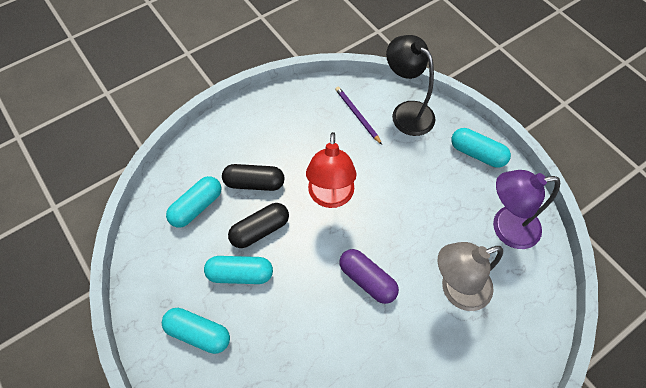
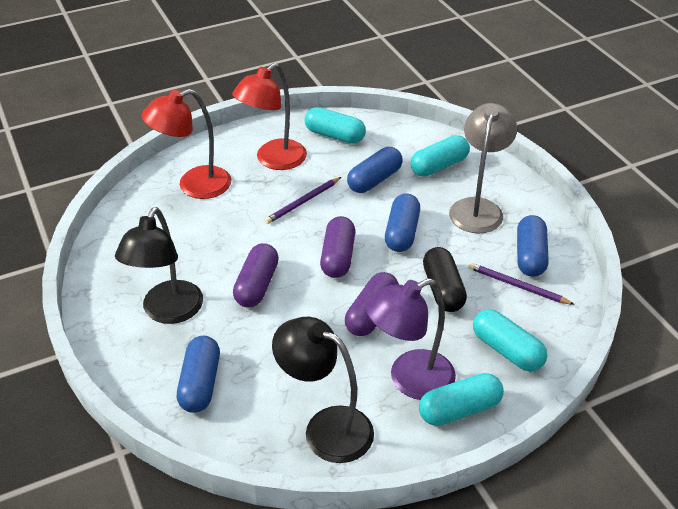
black capsule: [222,164,284,191] [228,203,289,248] = 2 -> [423,247,467,312] = 1
black lamp: [386,35,435,136] = 1 -> [115,207,203,324] [272,317,374,463] = 2
blue capsule: none = 0 -> [177,336,220,413] [347,147,403,193] [385,193,420,252] [517,215,549,277] = 4
purple capsule: [339,249,399,304] = 1 -> [233,243,279,307] [320,216,355,278] [345,272,399,336] = 3
purple pencil: [335,87,382,145] = 1 -> [265,177,341,224] [469,263,575,305] = 2
red lamp: [306,132,357,208] = 1 -> [142,89,231,199] [232,63,307,170] = 2

